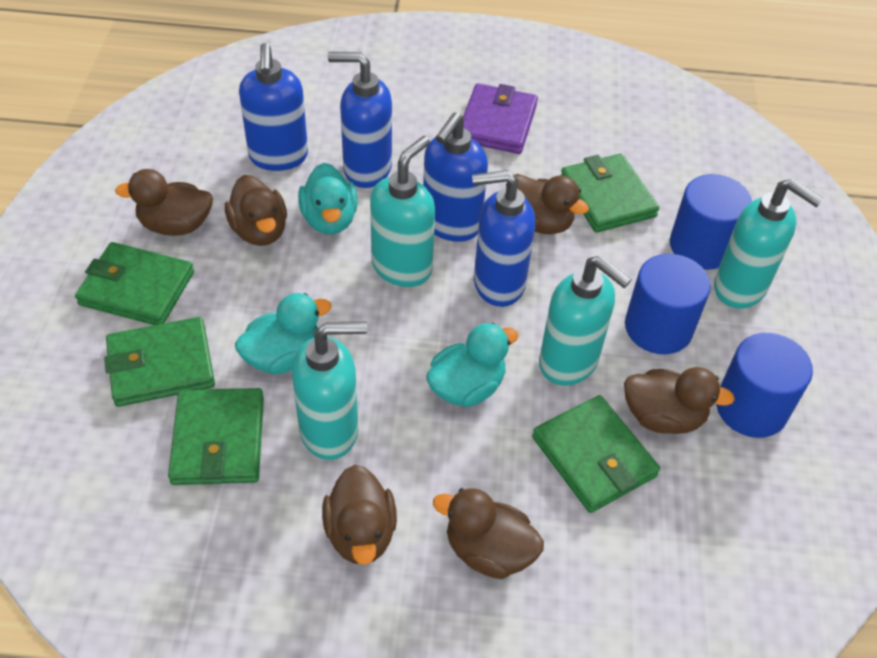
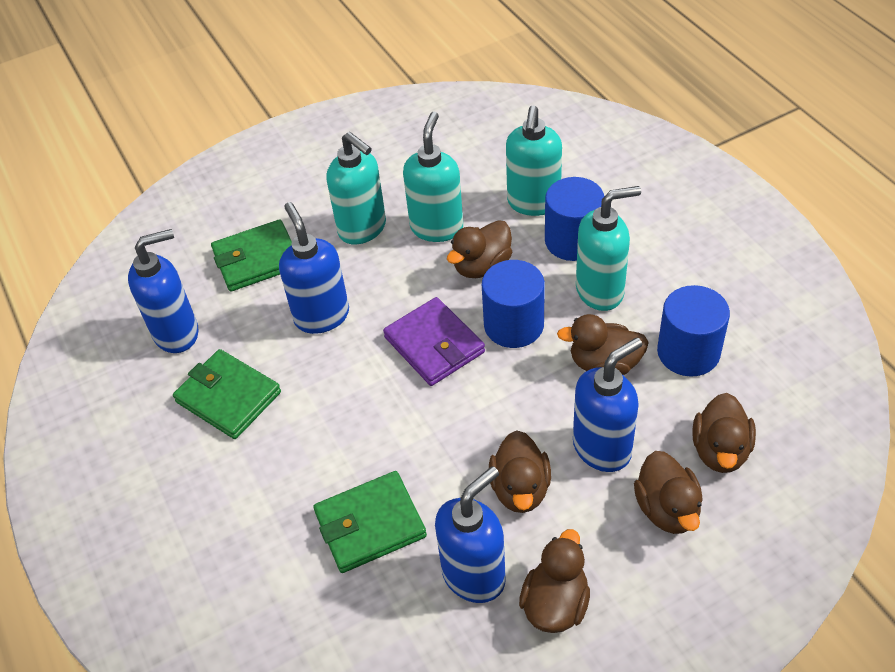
green wallet: [75,242,194,325] [104,317,215,407] [168,388,264,485] [532,395,660,513] [560,154,659,233] = 5 -> [173,349,281,439] [211,219,292,291] [313,471,427,573] = 3
turquoise duck: [235,293,331,374] [298,163,358,235] [426,323,519,407] = 3 -> none = 0

